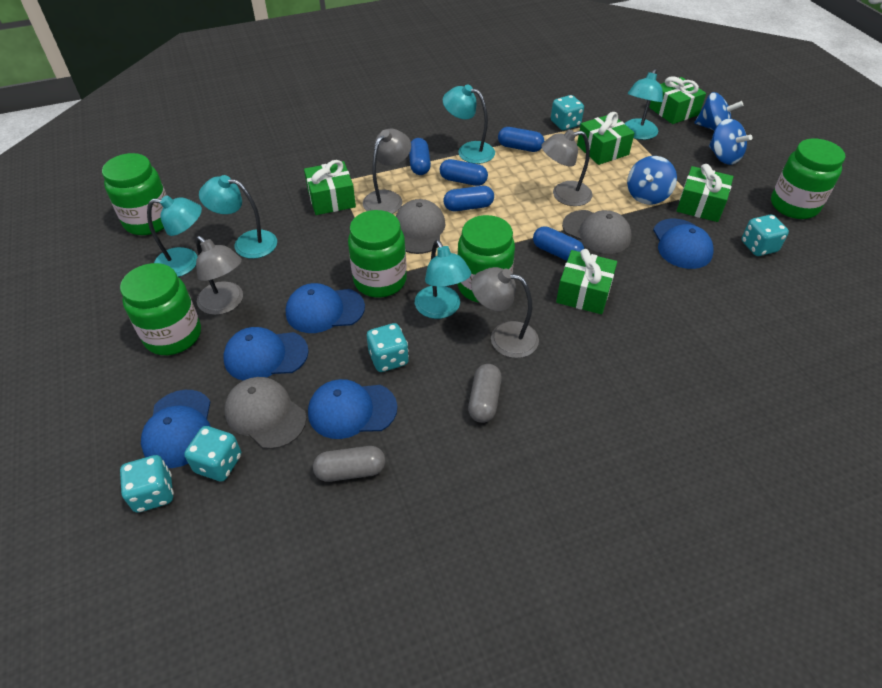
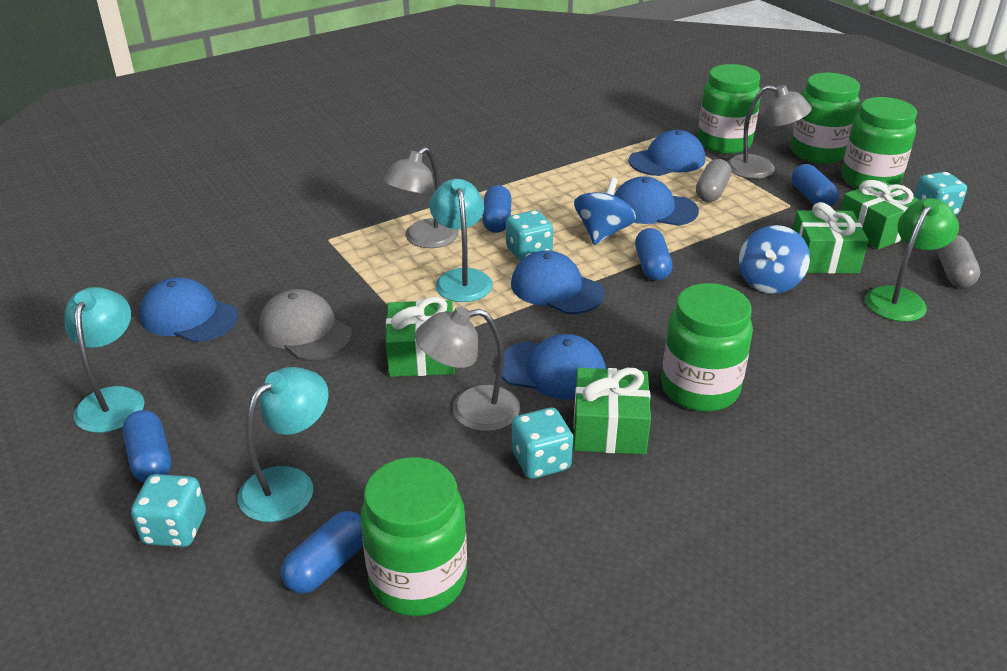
blue spinning top: [627,156,677,205] [694,92,743,131] [709,119,753,165] = 3 -> [574,177,636,245] [739,225,810,294] = 2
green gift: [304,160,356,215] [556,249,617,314] [577,112,634,165] [649,76,706,124] [677,164,733,222] = 5 -> [386,297,455,377] [573,368,651,455] [793,202,869,274] [840,180,919,250] = 4
green lamp: none = 0 -> [865,198,959,322] = 1
grey cap: [225,377,307,449] [396,199,446,254] [562,210,632,254] = 3 -> [259,289,352,360] = 1
grey lamp: [196,236,243,315] [363,129,411,214] [471,267,539,358] [541,130,592,206] = 4 -> [382,147,458,248] [415,306,520,431] [727,85,812,179] = 3
turquoise dice: [120,455,174,513] [184,426,241,481] [367,323,409,372] [551,95,584,130] [742,215,789,256] = 5 -> [131,474,206,547] [506,210,553,262] [512,408,573,479] [914,172,967,215] = 4
turquoise lamp: [147,195,202,277] [199,175,277,259] [415,240,471,319] [443,84,495,164] [625,69,663,140] = 5 -> [64,287,144,433] [238,367,329,522] [430,179,493,302] = 3

